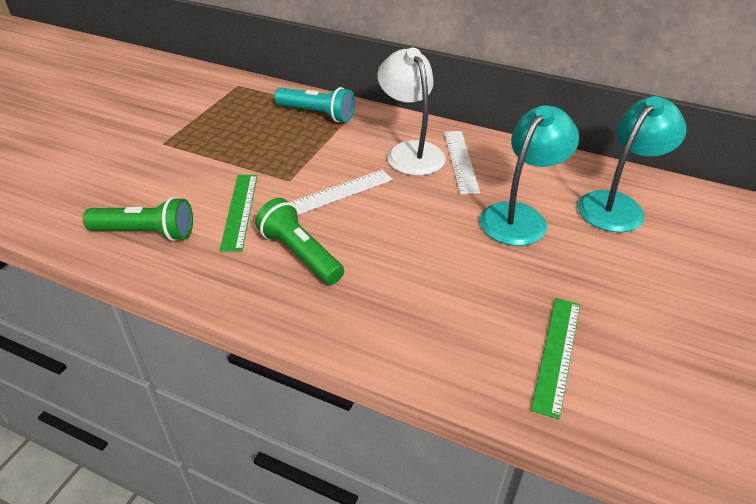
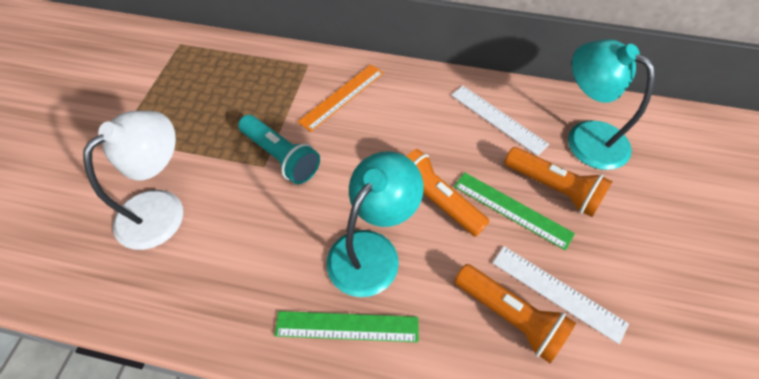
green flashlight: [83,197,193,241] [255,198,344,285] = 2 -> none = 0
orange flashlight: none = 0 -> [406,149,490,237] [454,264,576,363] [504,147,613,217] = 3
orange ruler: none = 0 -> [298,64,384,132] = 1

